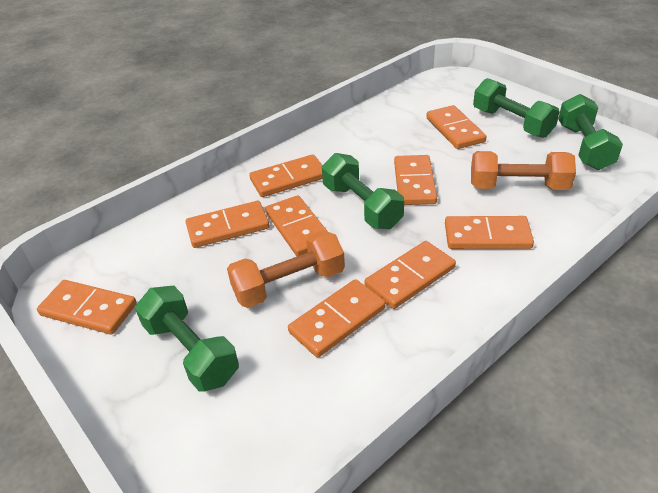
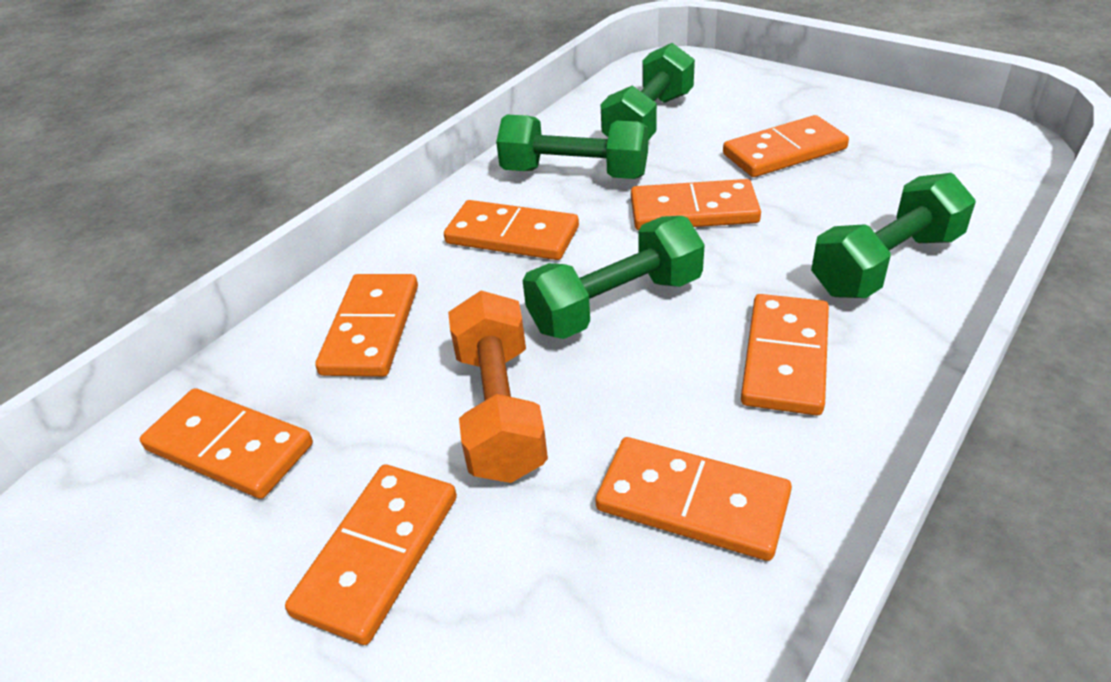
orange domino: [37,280,137,335] [185,201,270,248] [249,154,323,197] [265,195,328,256] [288,279,386,358] [364,241,456,309] [394,155,437,205] [426,105,487,149] [445,216,534,249] = 9 -> [140,388,313,499] [285,464,457,645] [315,274,418,377] [444,200,579,260] [595,437,792,561] [631,179,761,230] [723,115,849,177] [741,294,829,416] = 8
orange dumbbell: [227,231,345,308] [471,151,576,190] = 2 -> [448,291,548,483] = 1

